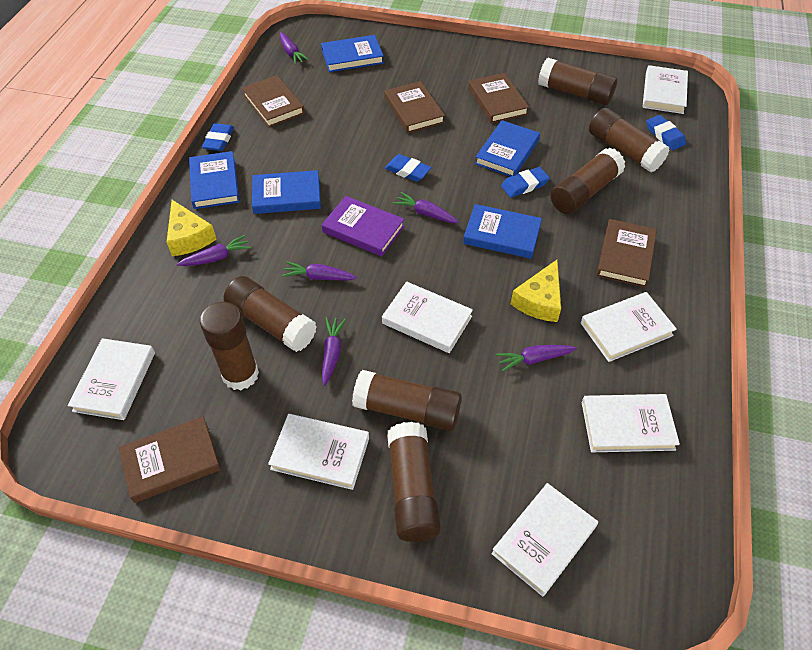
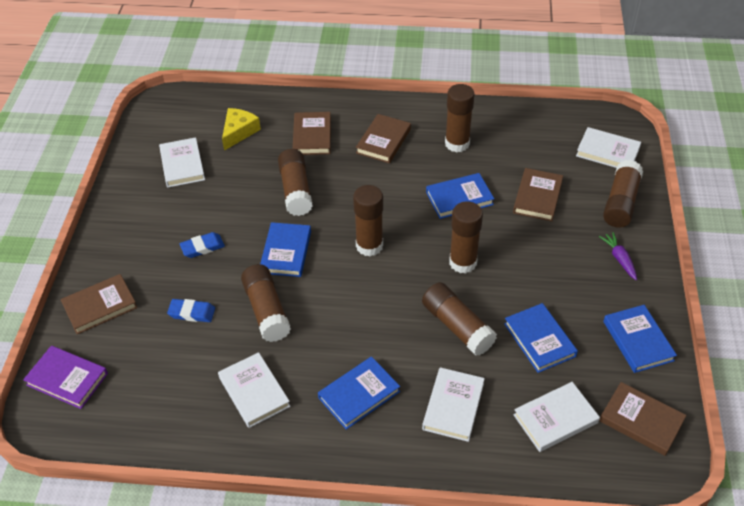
blue eraser: [202,123,234,151] [385,154,432,182] [501,167,550,198] [646,115,686,150] = 4 -> [167,299,215,322] [180,232,225,258] = 2
purple carrot: [177,235,251,266] [280,32,309,65] [282,261,357,281] [322,317,346,386] [393,192,458,223] [496,345,577,372] = 6 -> [599,232,637,280] = 1
white book: [67,338,155,420] [268,414,369,490] [382,282,473,353] [491,483,598,596] [581,292,677,362] [582,394,680,452] [643,65,688,114] = 7 -> [159,137,205,187] [218,352,290,428] [422,367,485,442] [513,382,600,452] [576,127,641,168] = 5
yellow cheese: [167,200,216,256] [511,260,561,322] = 2 -> [222,108,261,151] = 1

